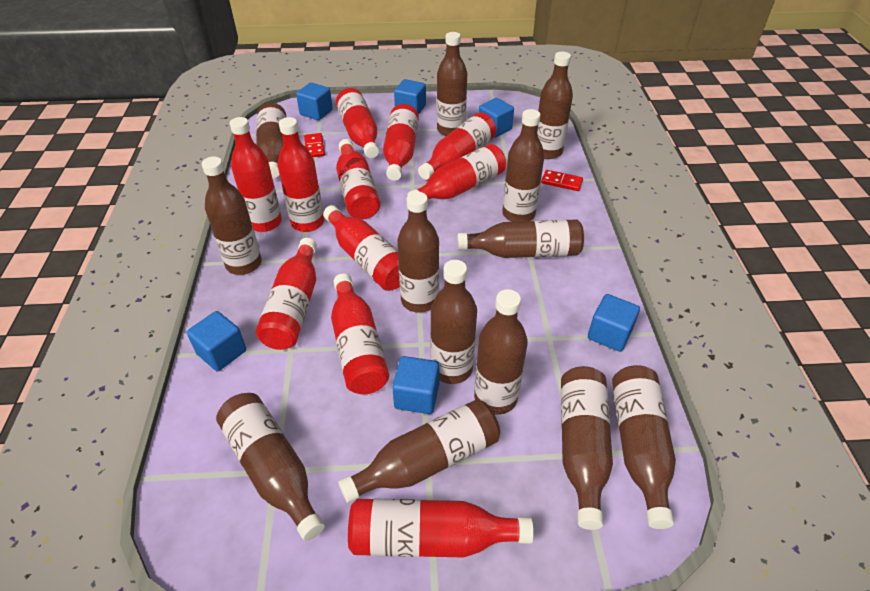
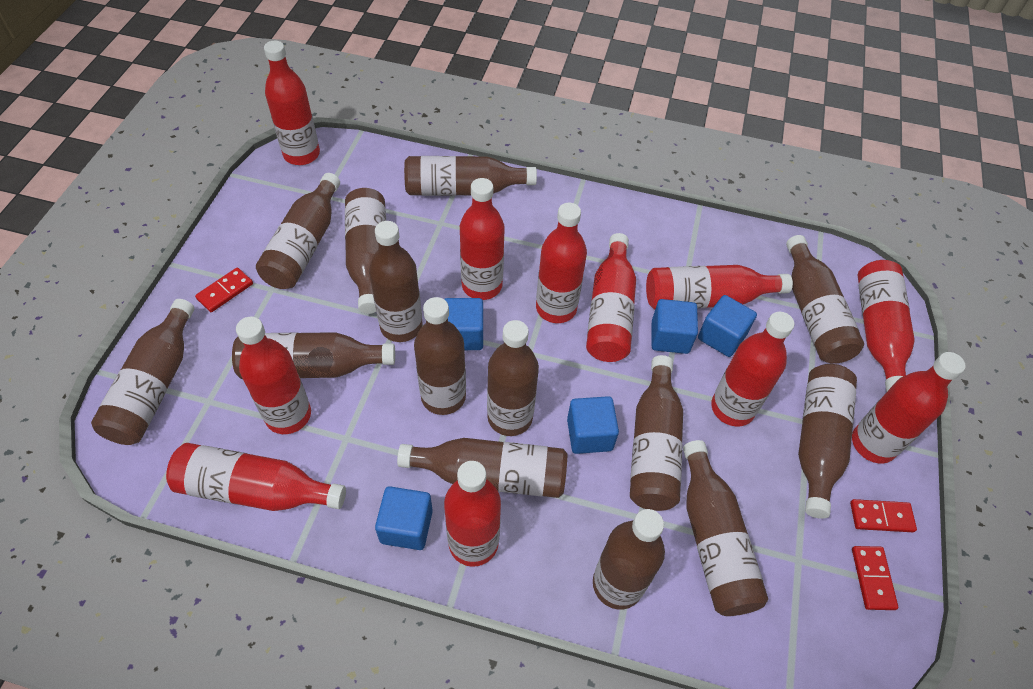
blue cube: [187,311,246,371] [296,83,333,120] [392,356,440,414] [394,79,426,115] [479,98,514,138] [588,294,640,352] = 6 -> [375,486,433,550] [444,298,483,350] [567,396,619,454] [651,299,698,354] [698,295,757,357] = 5
brown bottle: [202,157,262,275] [216,393,325,541] [256,103,286,178] [338,399,500,503] [397,192,439,313] [430,260,477,384] [437,32,467,136] [457,220,584,258] [474,289,528,415] [502,109,544,222] [537,52,573,159] [561,366,613,530] [612,365,676,529] = 13 -> [91,299,195,445] [232,332,395,379] [256,173,340,289] [345,188,386,314] [369,221,423,342] [397,438,567,498] [404,156,537,196] [414,297,466,415] [487,320,539,436] [593,509,665,610] [630,355,683,511] [683,440,768,616] [786,235,864,364] [798,364,857,519] = 14
red domino: [304,133,325,157] [541,170,583,191] = 2 -> [195,267,253,312] [850,499,917,532] [852,546,898,610] = 3

